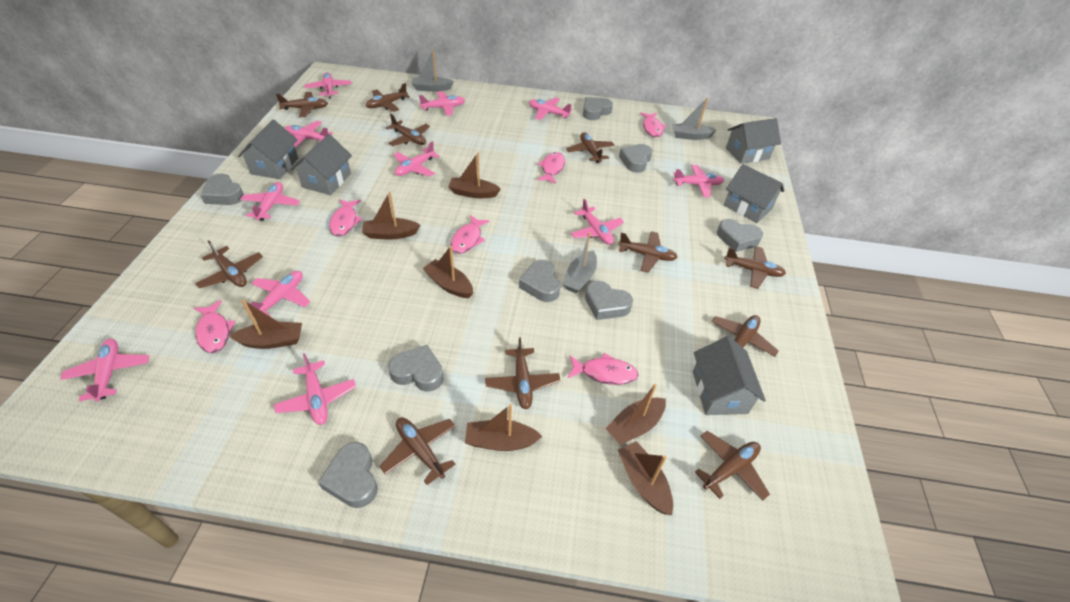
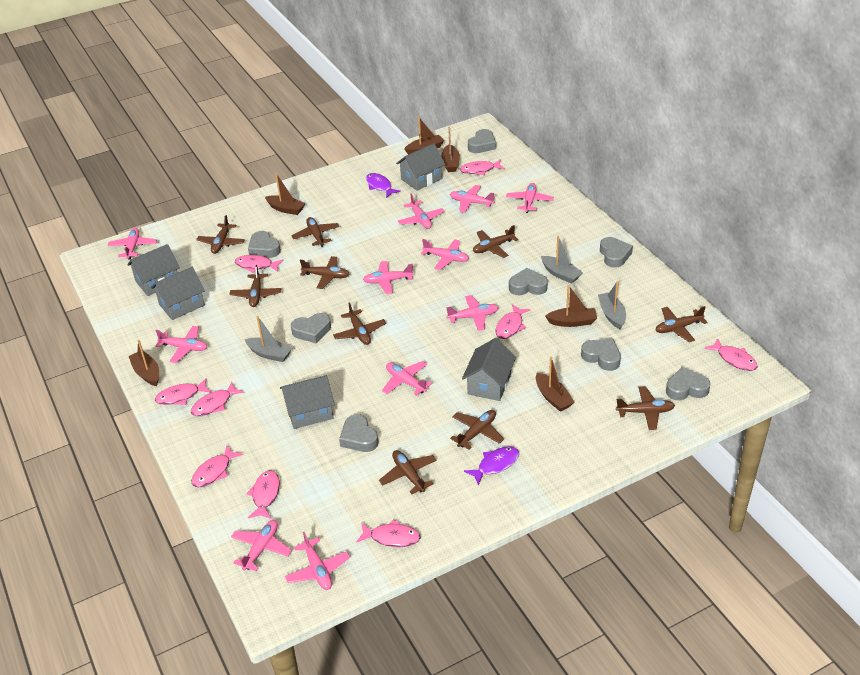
brown boat: [229,299,302,349] [362,192,420,239] [423,246,473,298] [448,153,501,198] [465,404,543,451] [605,384,666,445] [618,441,673,515] = 7 -> [129,340,159,386] [265,173,305,215] [404,117,444,155] [441,126,460,172] [536,357,574,412] [545,285,597,327] = 6
brown plane: [195,240,263,288] [276,92,328,117] [366,83,410,112] [379,417,455,485] [386,114,430,146] [485,337,560,410] [566,132,615,163] [618,231,677,273] [695,431,770,501] [712,315,778,357] [724,246,786,289] = 11 -> [196,215,245,254] [229,265,282,307] [291,217,339,247] [300,256,349,289] [333,302,386,345] [379,450,437,494] [450,410,504,450] [473,225,518,258] [616,386,675,430] [656,306,708,342] = 10
pink fish: [194,300,235,353] [329,199,362,237] [451,215,490,254] [537,152,565,184] [568,353,639,385] [640,112,666,137] = 6 -> [155,378,211,405] [191,381,244,416] [191,445,243,488] [235,255,284,273] [246,470,280,519] [356,520,421,547] [460,159,505,175] [495,304,530,339] [704,338,758,371] = 9
purple fish: none = 0 -> [366,173,401,198] [464,446,519,485] = 2

